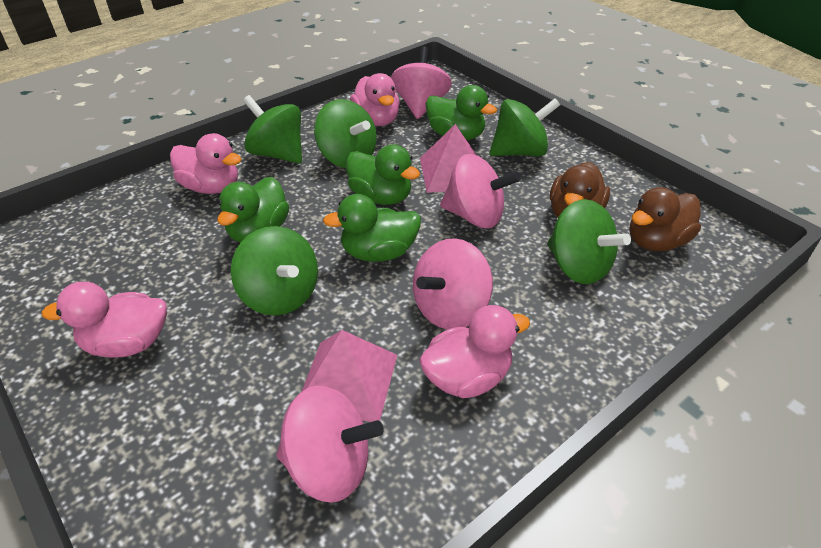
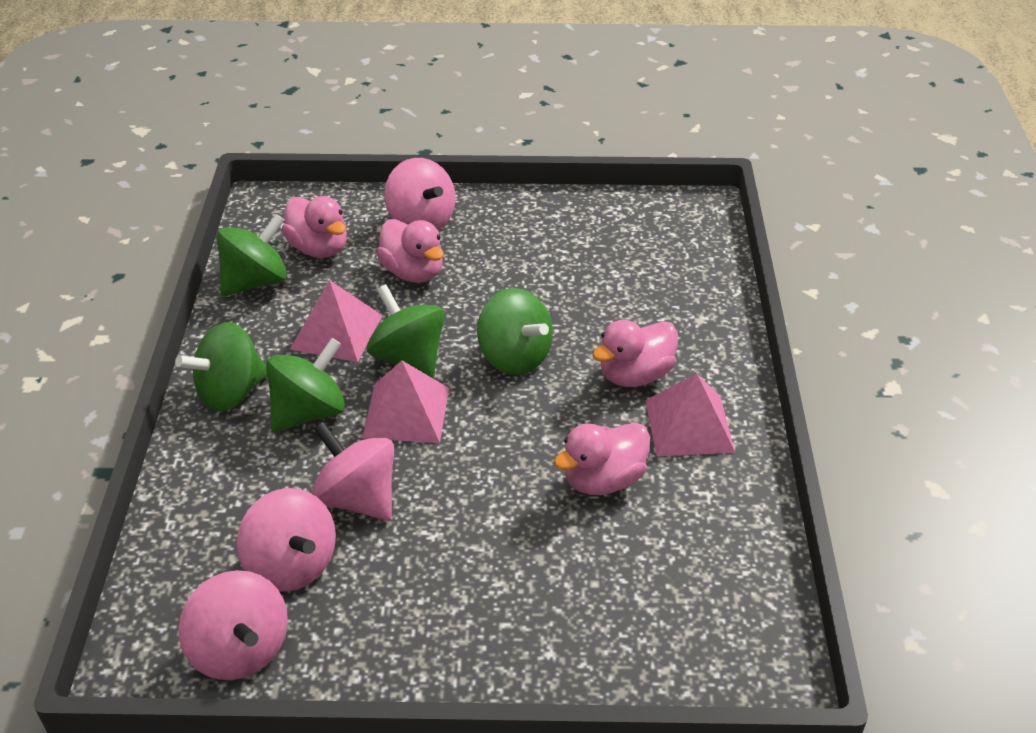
brown duck: [550,162,610,218] [630,187,701,251] = 2 -> none = 0
green duck: [217,177,289,242] [323,194,421,262] [346,144,420,205] [426,85,497,140] = 4 -> none = 0
pink pyramid: [302,330,397,422] [420,124,476,193] = 2 -> [290,280,383,362] [362,361,449,443] [645,373,735,456] = 3

